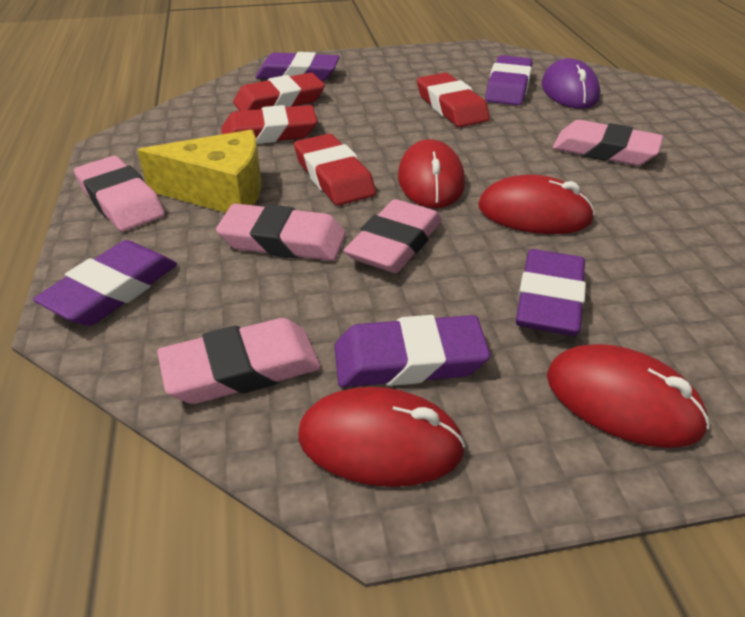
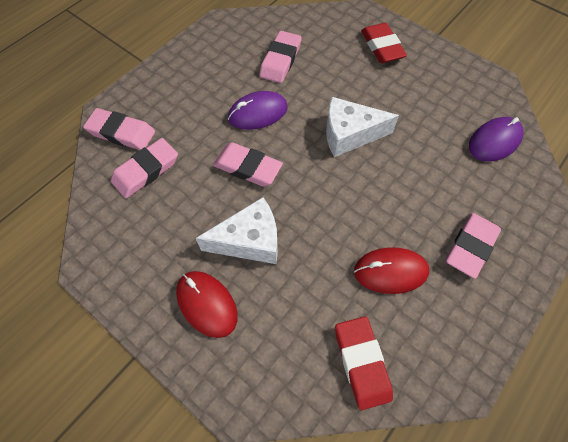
purple eraser: [33,240,177,326] [256,52,340,81] [334,315,490,387] [485,55,533,105] [516,249,586,336] = 5 -> none = 0
purple mouse: [542,58,600,109] = 1 -> [228,91,288,130] [469,117,523,162] = 2
red eraser: [221,105,317,144] [233,73,325,111] [294,134,376,206] [417,73,490,127] = 4 -> [335,316,393,410] [361,23,407,63] = 2
red mouse: [298,387,466,487] [398,139,465,208] [478,175,595,234] [547,344,710,448] = 4 -> [176,271,238,338] [354,247,429,294] = 2
white cheese: none = 0 -> [196,197,278,264] [326,97,399,157] = 2
yellow cheese: [137,130,261,213] = 1 -> none = 0

